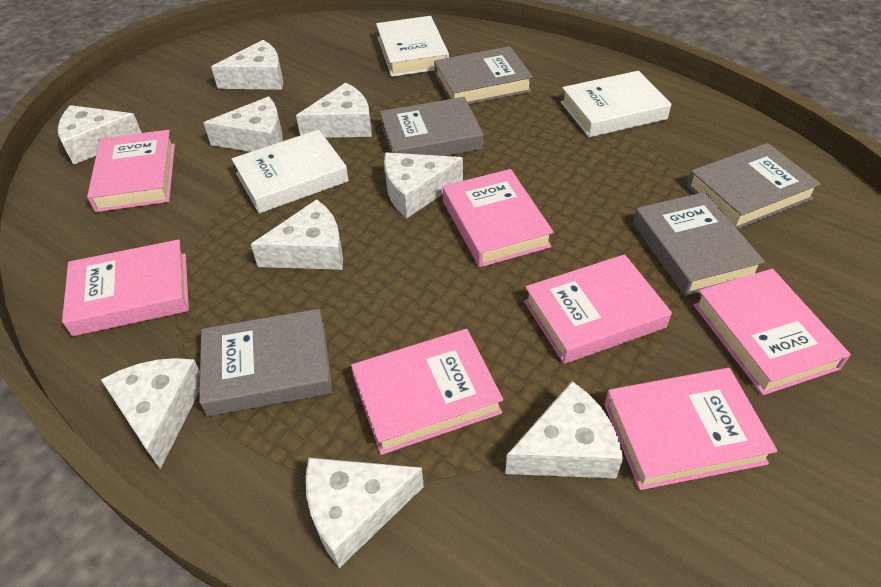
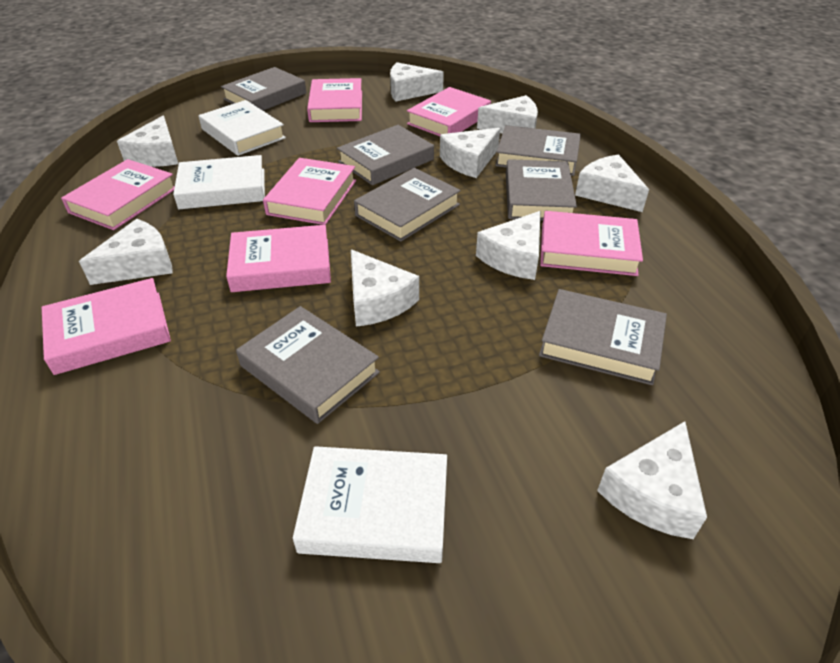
grey book: [199,309,333,416] [380,97,484,156] [434,46,533,104] [633,192,765,296] [687,143,821,229] = 5 -> [221,67,306,111] [236,306,380,424] [337,125,434,185] [354,168,461,242] [495,125,581,176] [506,159,577,220] [539,289,667,385] = 7

